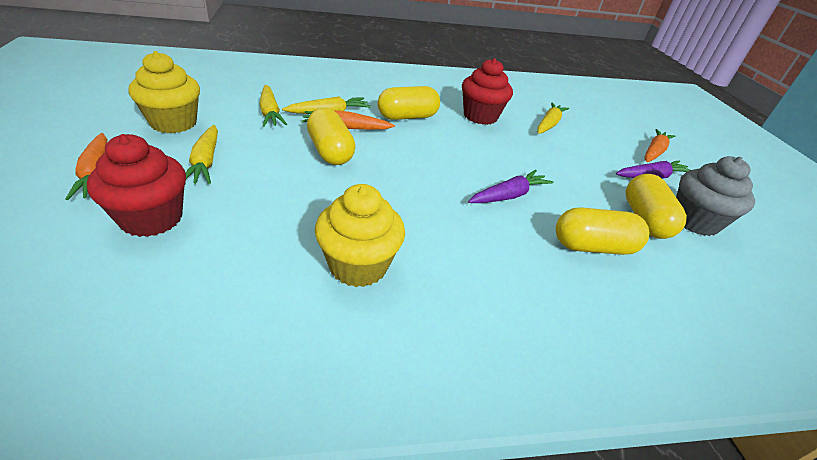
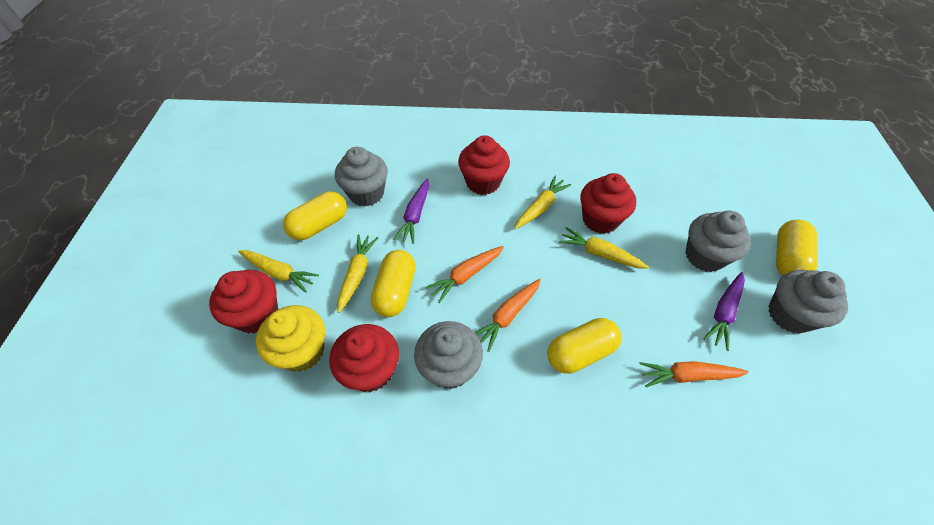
grey cupcake: [676,156,755,236] = 1 -> [335,147,388,206] [414,321,483,389] [685,210,751,272] [768,270,848,334] = 4
red cupcake: [87,134,186,237] [462,58,513,125] = 2 -> [209,270,278,333] [329,324,399,392] [458,135,510,195] [581,173,636,234] = 4
yellow cupcake: [129,51,200,133] [315,184,405,287] = 2 -> [256,305,325,372] = 1

